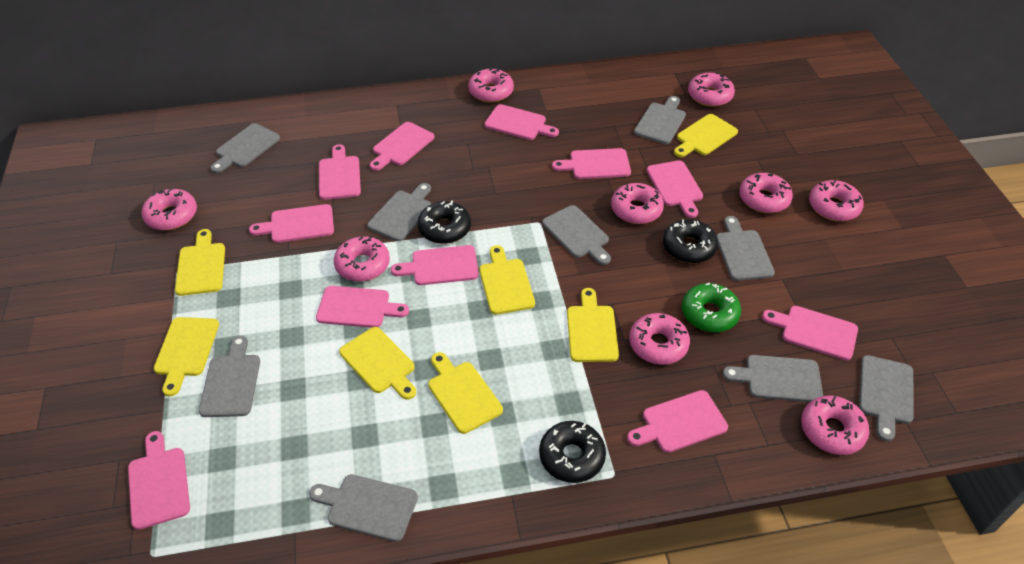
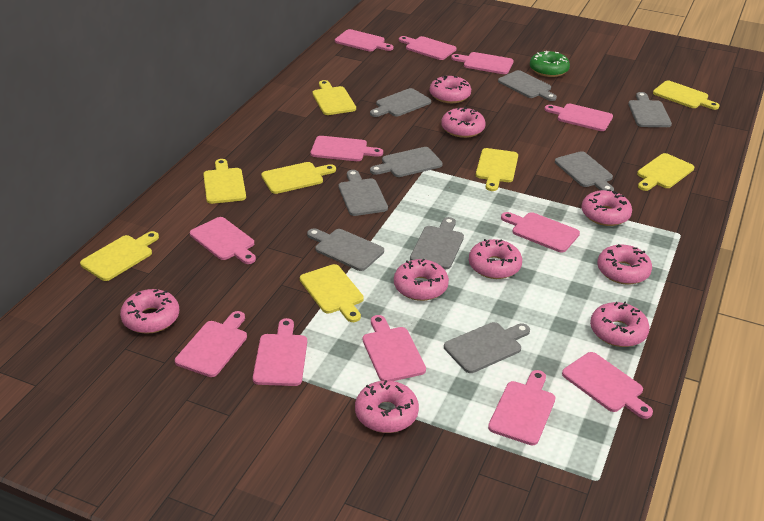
black donut: [418,201,471,244] [539,421,606,483] [663,219,718,263] = 3 -> none = 0
pink cutting board: [128,431,190,530] [249,204,334,243] [316,286,409,328] [319,144,361,200] [370,122,434,171] [391,245,479,285] [484,104,559,140] [552,148,631,179] [627,390,728,453] [647,160,703,218] [762,306,858,361] = 11 -> [175,311,247,377] [190,217,256,264] [253,318,307,386] [311,136,383,161] [335,29,394,51] [363,315,426,381] [399,36,457,60] [451,52,514,74] [488,370,556,445] [501,212,580,253] [544,104,613,131] [562,352,653,419] = 12
yellow cutting board: [154,317,219,396] [175,229,225,296] [339,327,416,400] [428,352,503,434] [479,245,535,315] [567,288,619,362] [674,114,738,157] = 7 -> [80,231,159,281] [203,159,246,204] [261,162,336,194] [300,264,364,322] [312,80,356,115] [476,148,518,191] [637,153,694,191] [653,81,720,110] = 8

